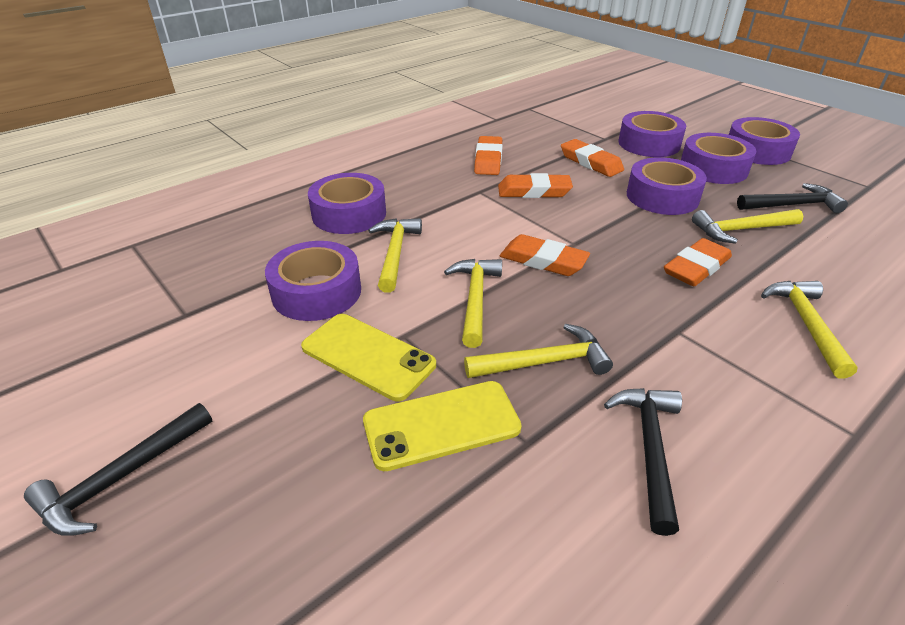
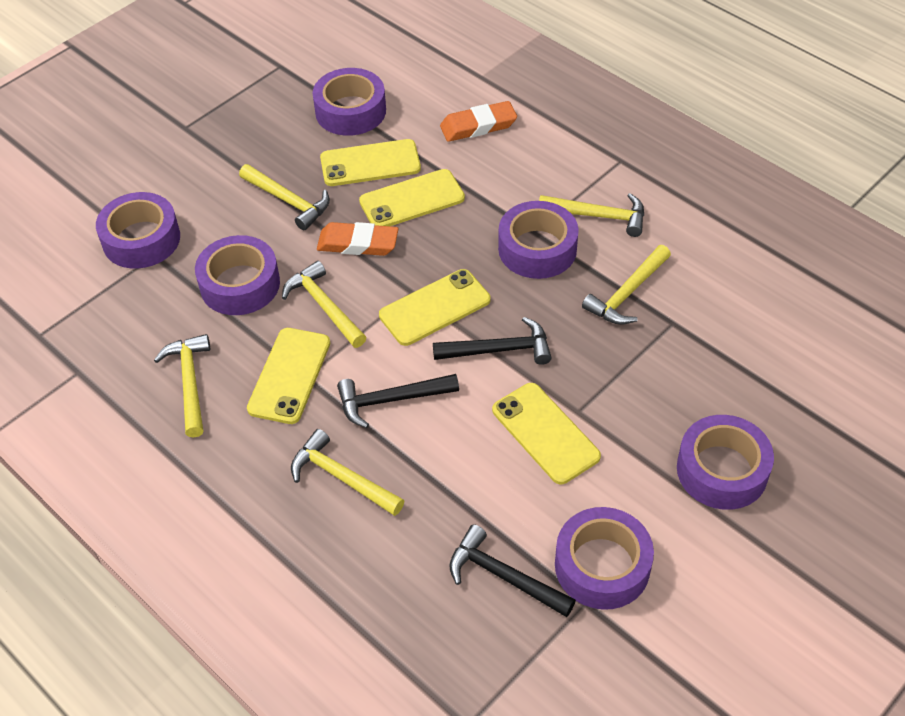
orange eraser: [474,136,503,175] [498,173,573,198] [500,234,590,276] [561,139,624,177] [664,238,732,286] = 5 -> [317,222,398,256] [440,101,517,142] = 2
yellow hammer: [368,218,422,293] [444,259,502,348] [464,324,613,378] [692,209,803,244] [761,281,858,379] = 5 -> [154,334,210,438] [239,164,330,230] [282,261,367,348] [291,429,404,516] [539,193,644,237] [582,245,671,325] = 6
yellow phone: [301,314,436,401] [363,381,522,471] = 2 -> [247,328,330,424] [320,139,421,186] [359,169,465,226] [379,269,491,346] [492,383,601,484] = 5

